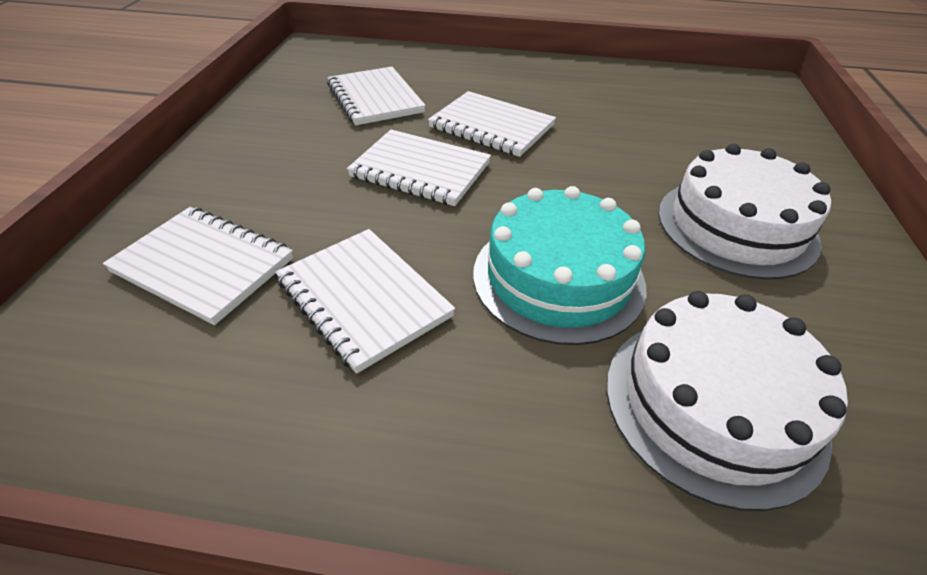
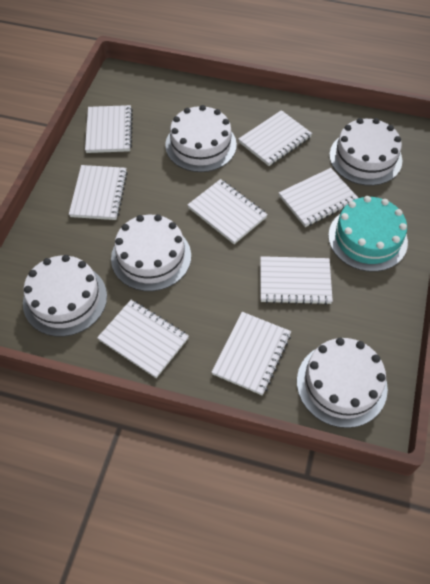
white cake: [607,291,848,511] [658,144,831,279] = 2 -> [23,255,107,336] [111,214,191,291] [165,105,237,172] [297,338,388,428] [329,118,403,186] = 5
white notebook: [103,207,293,325] [275,229,455,374] [327,67,426,125] [347,130,491,206] [428,91,556,157] = 5 -> [69,165,128,220] [85,105,133,153] [97,300,189,378] [187,179,268,244] [212,312,291,395] [238,110,312,166] [260,256,333,305] [279,168,358,227] = 8

